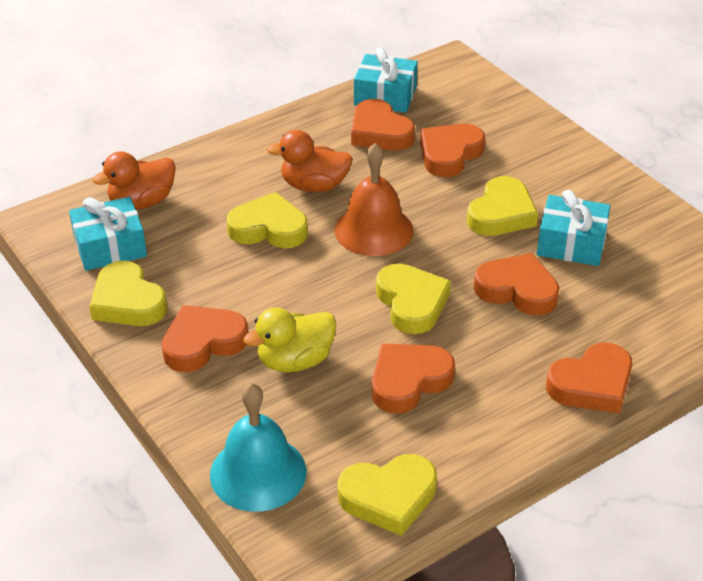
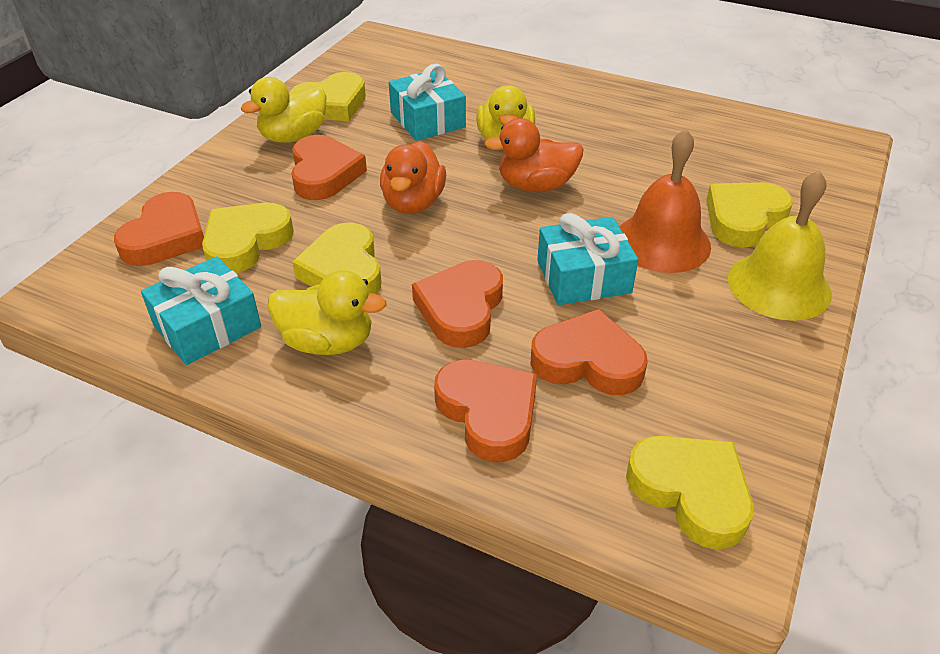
orange heart: [162,305,249,372] [351,99,415,151] [372,343,455,413] [420,124,485,177] [474,253,560,316] [546,342,632,414] = 6 -> [114,192,204,266] [291,135,367,200] [412,260,503,348] [434,360,537,462] [531,309,648,395] = 5
turquoise bell: [210,383,306,512] = 1 -> none = 0
yellow bell: none = 0 -> [728,170,832,321] = 1
yellow duck: [243,308,336,373] = 1 -> [241,77,326,143] [268,270,386,355] [476,85,535,140] = 3

